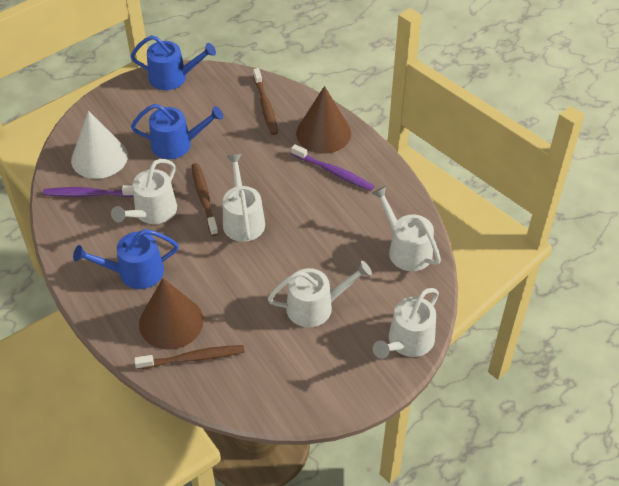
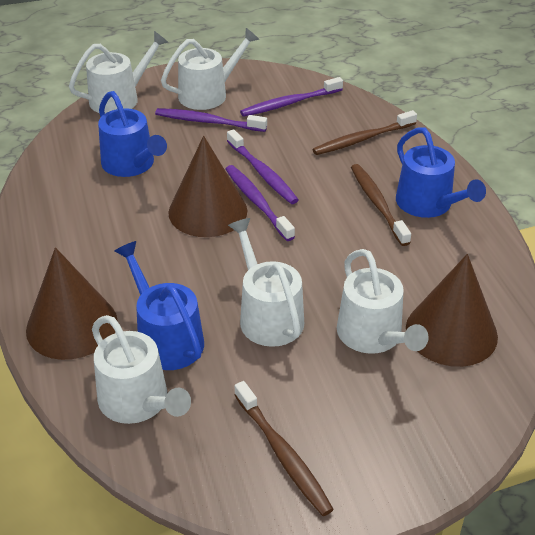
brown cone: [139,278,204,350] [296,86,351,153] = 2 -> [26,247,118,360] [168,136,247,237] [406,254,498,367] = 3
purple toothbrush: [43,185,134,197] [291,144,374,191] = 2 -> [155,108,267,132] [226,165,295,241] [227,129,299,204] [240,77,343,117] = 4
white cone: [71,111,128,179] = 1 -> none = 0

